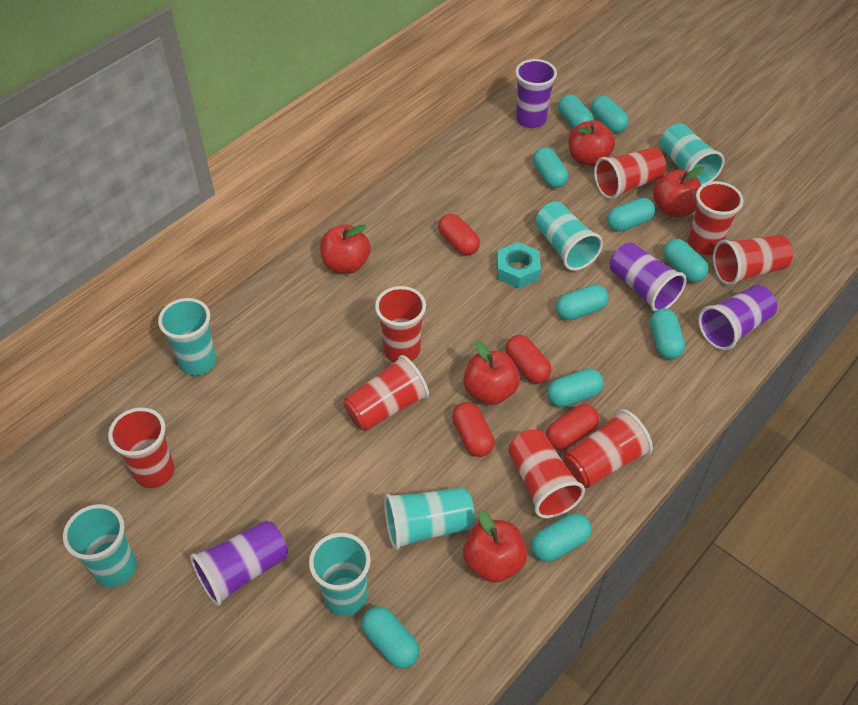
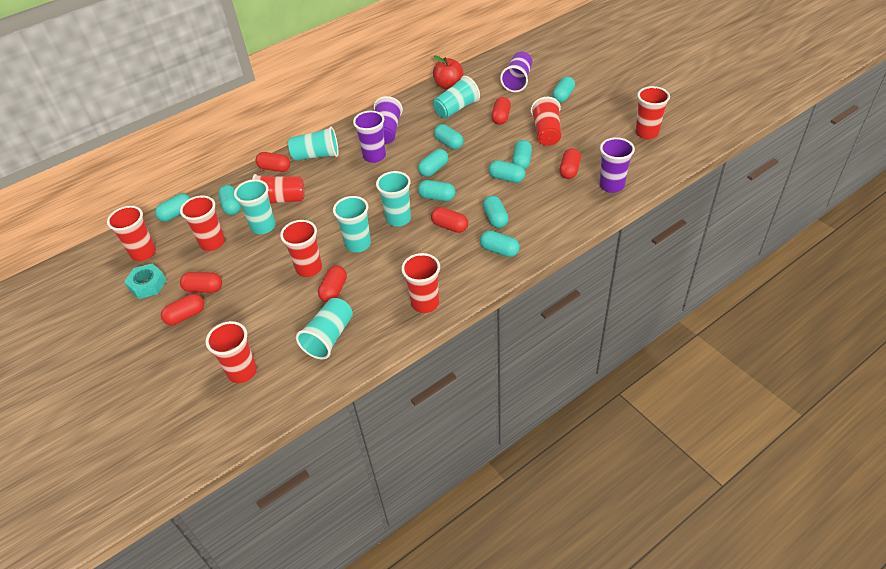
red apple: [320,224,371,274] [463,341,520,405] [463,510,527,583] [568,120,615,166] [653,166,704,217] = 5 -> [433,55,464,89] = 1
red capsule: [438,214,480,256] [452,402,494,457] [505,335,551,383] [546,404,599,450] = 4 -> [161,294,204,325] [180,272,222,293] [256,152,290,172] [318,266,347,302] [431,207,468,233] [492,97,511,125] [560,148,581,179] = 7

